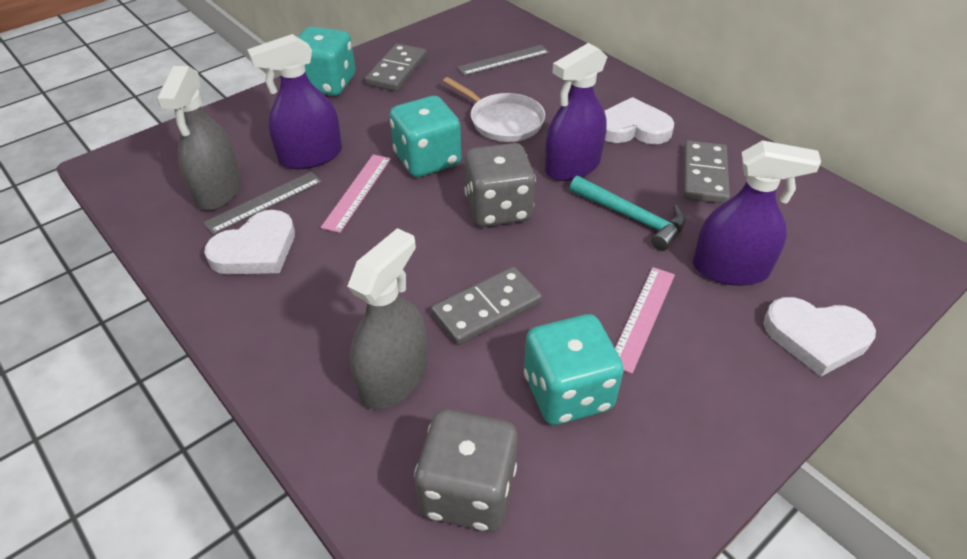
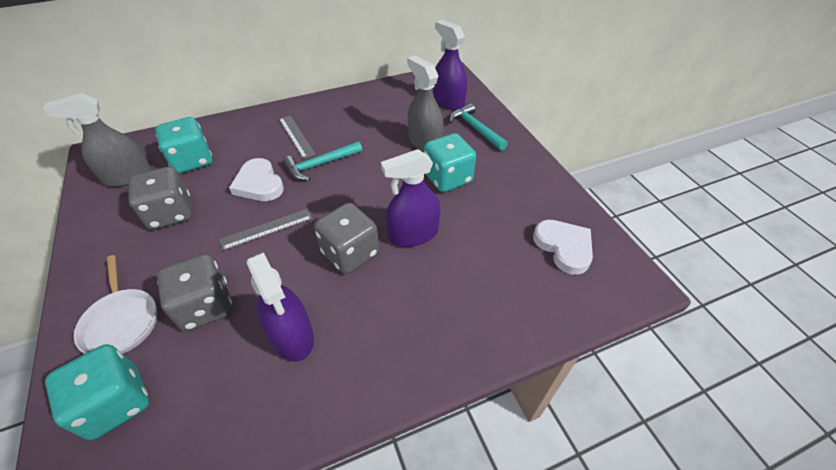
grey dice: [414,409,518,532] [464,143,536,227] = 2 -> [129,167,192,230] [157,254,232,331] [314,203,379,274] = 3
grey domino: [365,44,427,91] [431,267,542,345] [684,141,730,204] = 3 -> none = 0
pink ruler: [321,154,391,233] [615,267,675,374] = 2 -> none = 0
turquoise hammer: [570,176,686,251] = 1 -> [283,141,362,181] [449,103,508,151] = 2
white heart: [204,210,295,274] [605,97,674,144] [764,297,876,376] = 3 -> [229,158,284,201] [533,220,593,275] = 2

